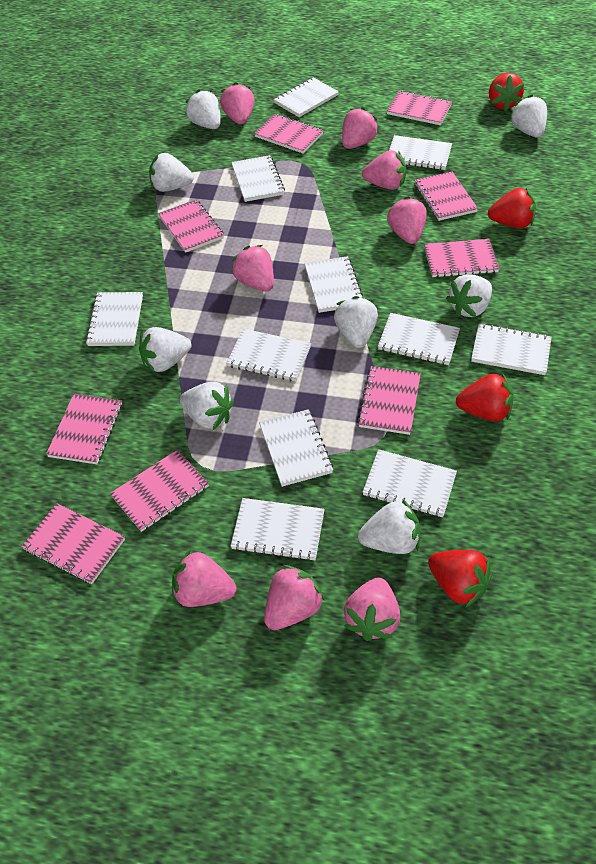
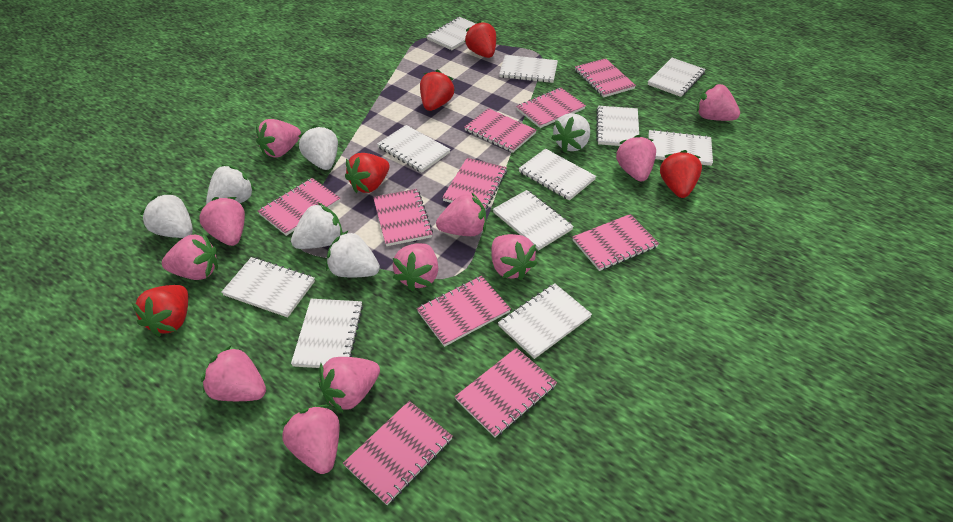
pink notebook: [21,503,125,584] [46,394,122,464] [110,450,209,532] [158,200,224,253] [254,114,323,153] [358,366,421,435] [387,90,452,125] [414,172,478,221] [424,239,500,278] = 9 -> [258,178,340,236] [343,401,452,505] [373,189,433,246] [417,276,511,347] [442,158,507,209] [455,348,557,438] [464,108,536,153] [516,88,586,128] [573,214,659,271] [575,58,636,97] = 10
pink strawberry: [172,549,237,607] [220,82,254,124] [231,245,274,292] [264,565,325,630] [342,107,379,149] [344,578,400,641] [362,150,406,190] [387,196,427,244] = 8 -> [162,233,218,280] [198,197,245,246] [201,345,266,401] [256,119,301,157] [281,405,340,474] [318,357,380,412] [393,243,438,291] [436,192,486,236] [491,234,537,280] [616,135,656,181] [697,84,740,121] = 11
red strawberry: [428,550,492,608] [456,373,514,421] [488,188,536,228] [489,73,524,111] = 4 -> [132,285,188,337] [345,153,389,193] [420,70,455,111] [465,20,496,58] [660,150,702,198] = 5
white strawberry: [139,327,191,373] [149,153,194,192] [180,382,234,430] [185,89,221,129] [334,296,378,348] [358,500,420,554] [446,274,492,317] [510,95,547,137] = 8 -> [140,192,193,238] [206,165,255,204] [291,202,343,249] [299,125,338,170] [326,230,380,277] [552,113,590,152] = 6

